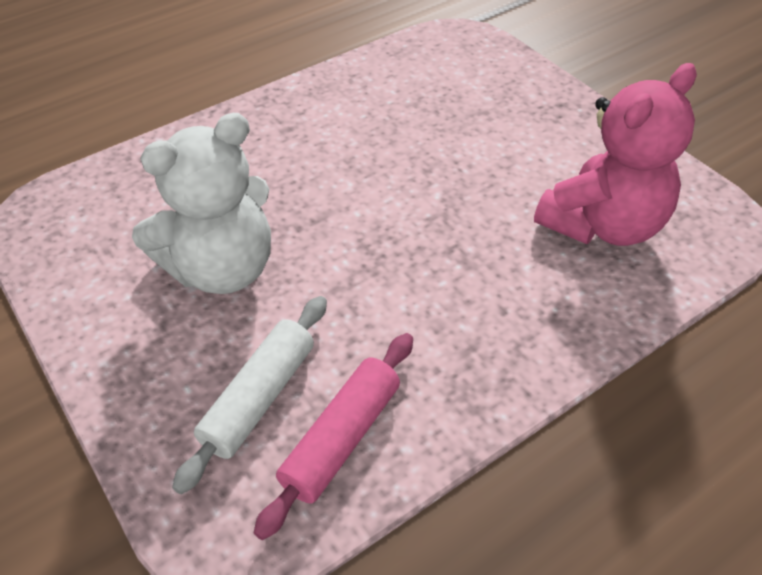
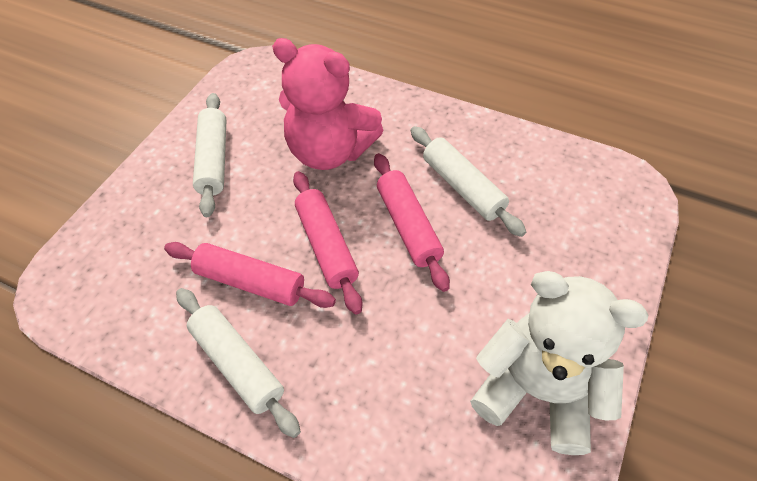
pink rolling pin: [254,333,413,540] = 1 -> [164,242,336,308] [293,171,362,315] [374,153,450,292] = 3
white rolling pin: [172,296,327,494] = 1 -> [176,288,301,438] [193,93,226,217] [411,126,526,237] = 3

